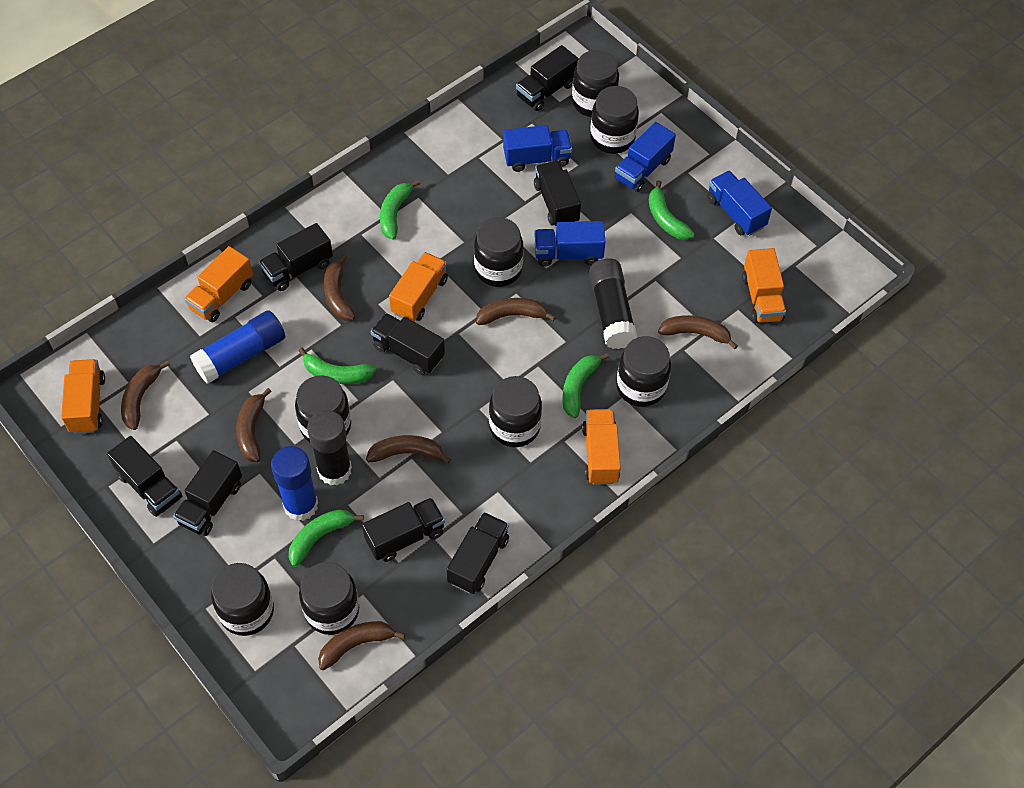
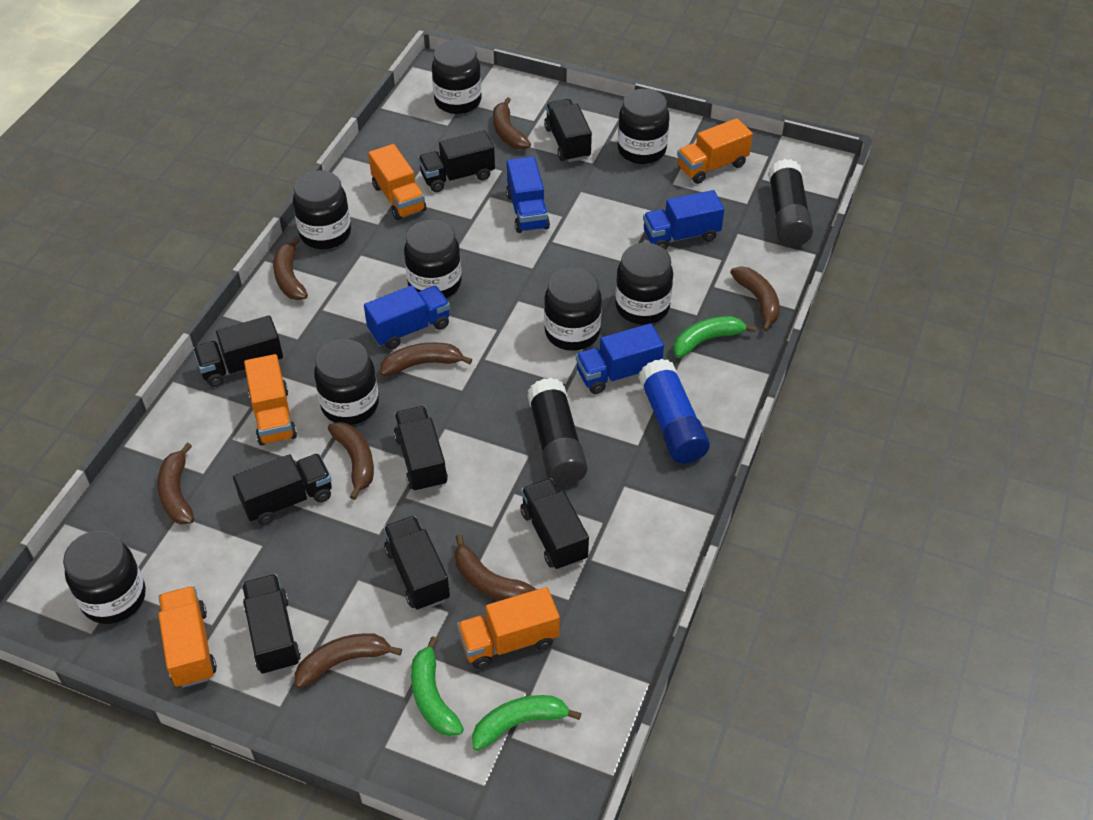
blue glue stick: [190,310,285,384] [271,446,318,521] = 2 -> [638,359,710,464] = 1
brown banana: [121,361,170,430] [236,388,272,462] [318,621,405,671] [324,254,355,321] [366,435,451,464] [476,298,556,325] [658,315,738,349] = 7 -> [157,442,194,525] [273,236,308,300] [295,633,402,689] [328,422,374,500] [380,342,472,376] [455,534,535,600] [493,97,531,150] [730,266,780,332] = 8
green banana: [289,509,364,567] [298,347,376,384] [380,180,420,240] [562,353,609,418] [649,180,695,240] = 5 -> [411,636,464,736] [472,695,581,751] [673,316,756,358] = 3

